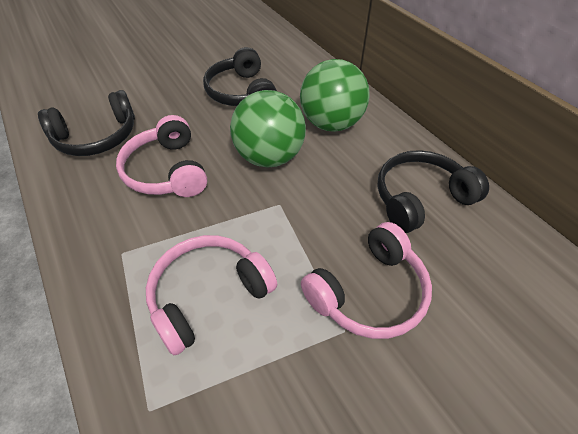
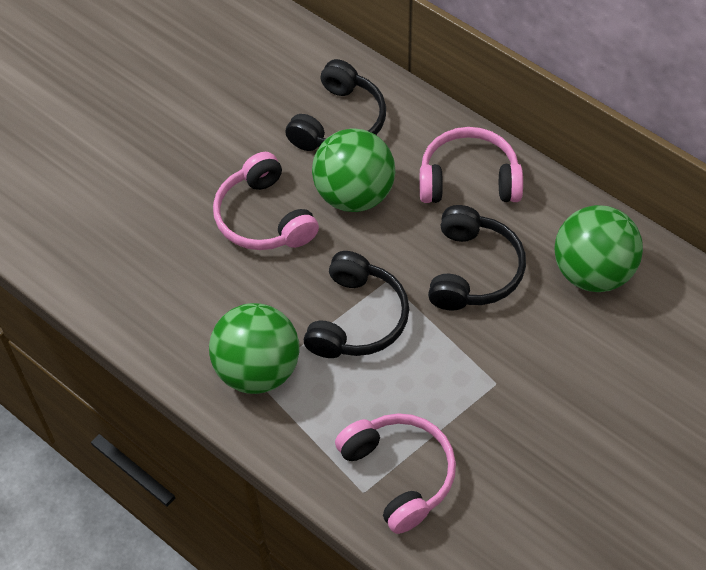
green ball: [230,90,306,167] [300,59,370,132] = 2 -> [209,303,300,394] [312,128,395,212] [554,205,643,292] = 3

